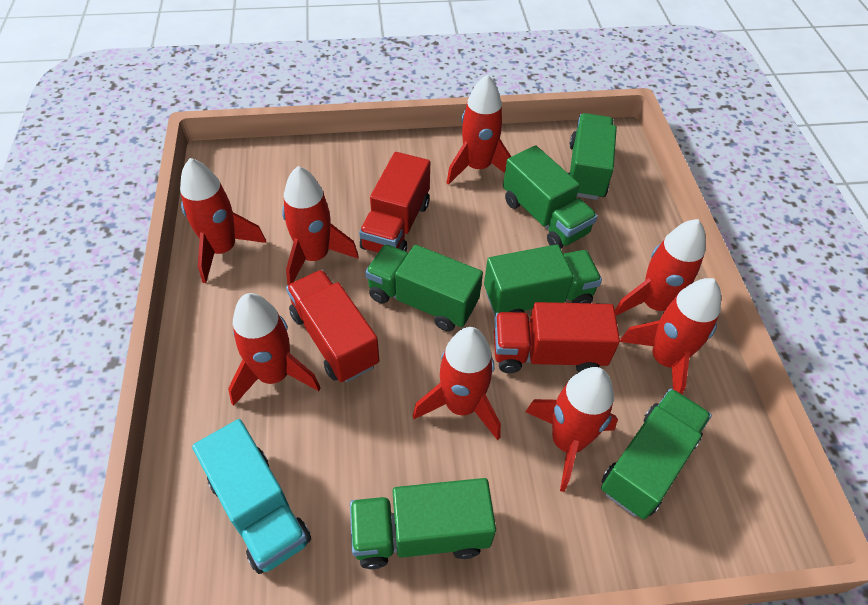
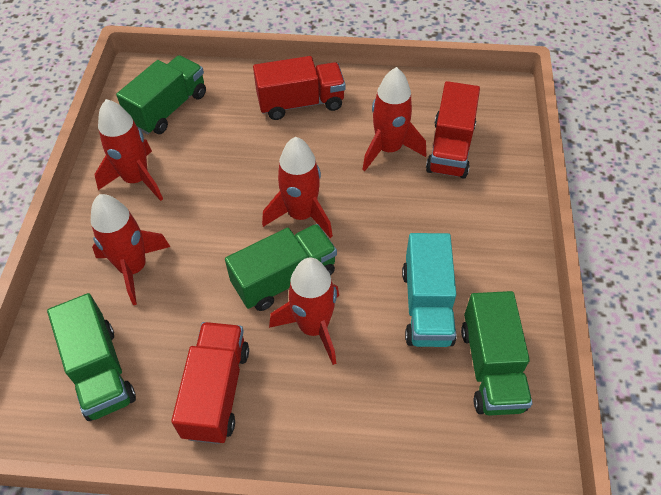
green truck: [350,478,496,569] [365,244,483,331] [484,244,602,315] [503,145,598,249] [568,113,617,200] [601,389,712,520] = 6 -> [47,293,136,421] [116,55,206,134] [225,224,337,311] [461,291,532,416] = 4
red rocket: [180,158,266,283] [228,293,320,406] [282,166,358,285] [413,327,501,440] [446,74,511,185] [525,367,618,492] [615,219,706,316] [620,278,721,394] = 8 -> [91,194,171,305] [94,99,163,201] [262,137,333,238] [269,258,339,365] [362,67,426,171] = 5

